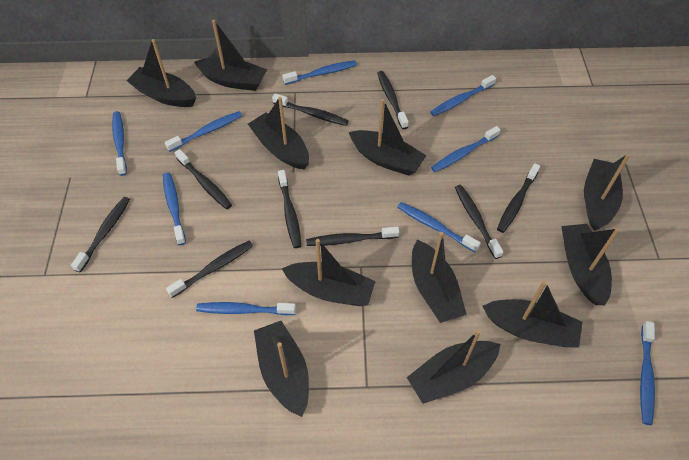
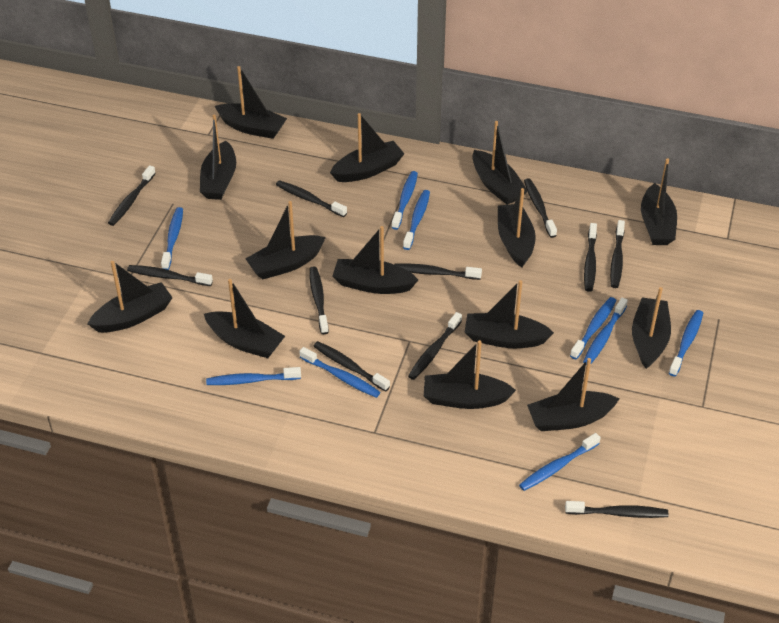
black boat: [126,39,196,107] [194,20,267,91] [248,97,309,169] [254,321,309,417] [282,239,376,306] [349,99,427,176] [407,330,500,404] [412,232,467,323] [482,280,582,348] [561,224,619,305] [584,154,630,231] = 11 -> [88,261,173,333] [200,114,236,200] [204,279,285,358] [215,66,287,139] [245,201,326,280] [330,113,404,182] [332,226,418,294] [424,340,516,409] [465,280,554,348] [472,121,528,205] [498,188,536,267] [527,358,620,431] [632,287,671,369] [641,158,677,245] = 14
black toothbrush: [71,197,130,273] [166,241,253,298] [175,149,232,209] [272,93,348,126] [278,170,301,248] [306,226,399,246] [377,71,409,129] [455,185,503,259] [497,163,540,233] = 9 -> [108,165,156,226] [127,265,213,286] [276,180,347,217] [309,267,329,334] [313,341,390,392] [394,263,482,280] [408,312,462,380] [524,178,557,238] [565,501,668,518] [584,223,597,292] [610,220,625,288] = 11

